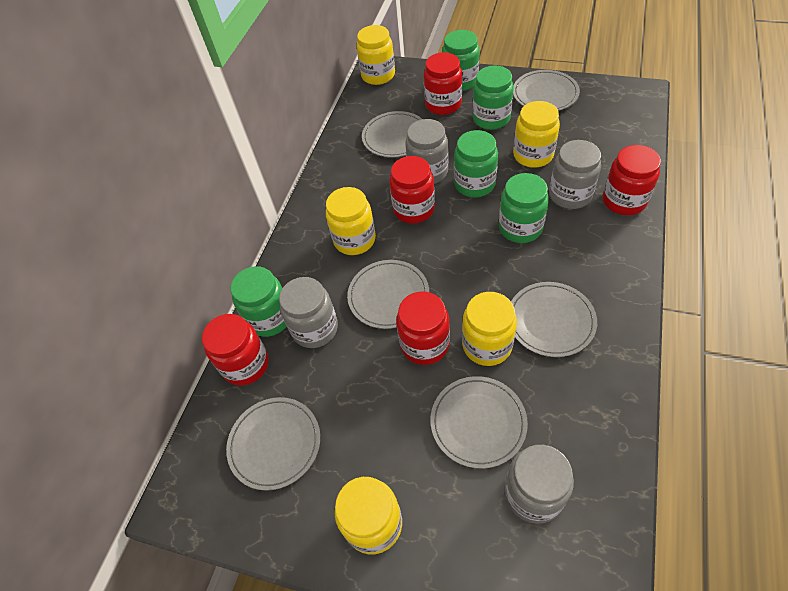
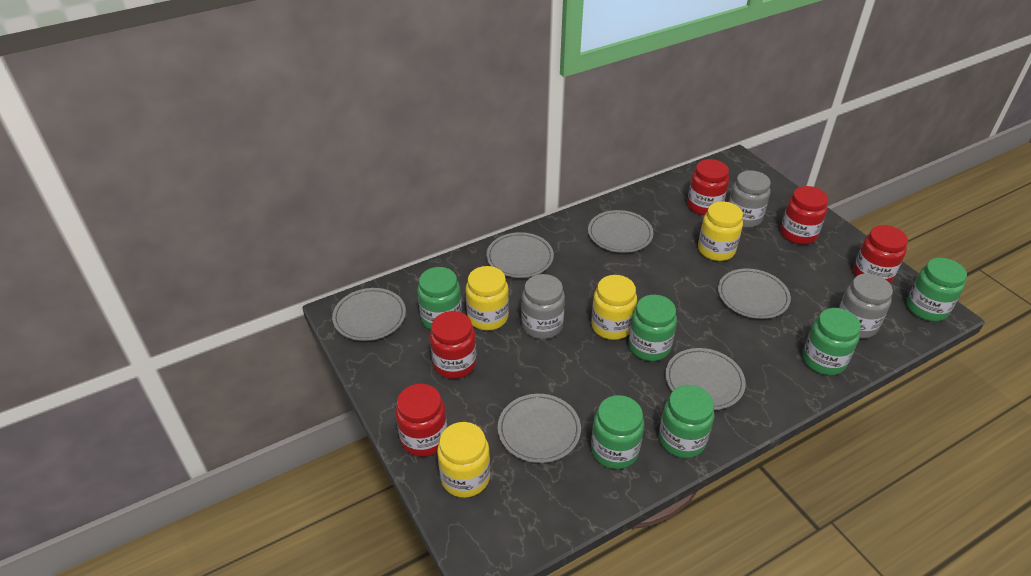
green jar: [231,266,287,337] [442,30,479,91] [454,130,498,198] [472,66,514,130] [499,173,549,243] = 5 -> [417,267,462,330] [591,395,644,469] [628,295,677,361] [659,385,714,458] [803,308,861,375] [907,258,967,322] = 6
grey jar: [279,277,338,348] [405,119,448,184] [505,445,574,524] [549,140,601,209] = 4 -> [521,274,565,339] [729,170,771,228] [839,273,893,338] = 3
yellow jar: [326,187,376,255] [335,477,402,554] [356,25,395,85] [462,292,517,366] [513,101,560,168] = 5 -> [437,422,490,498] [466,266,509,331] [591,275,637,340] [698,201,743,261] = 4

